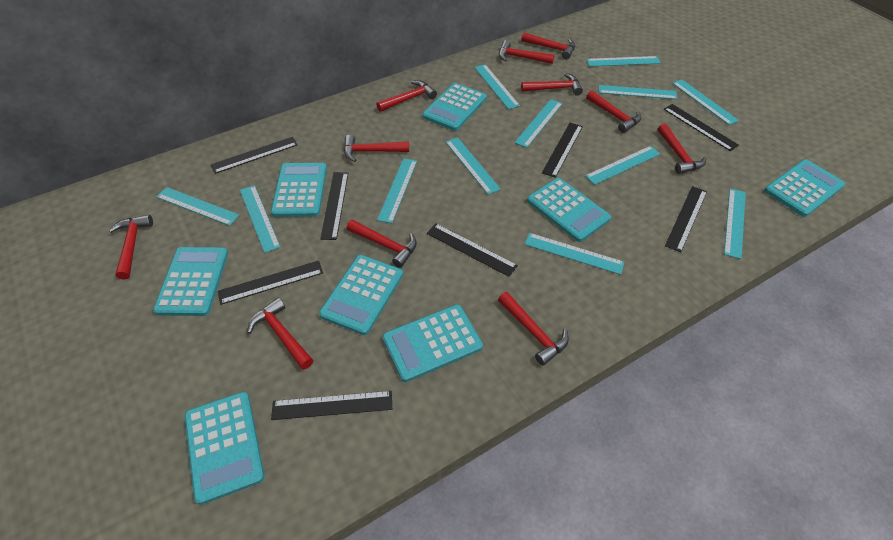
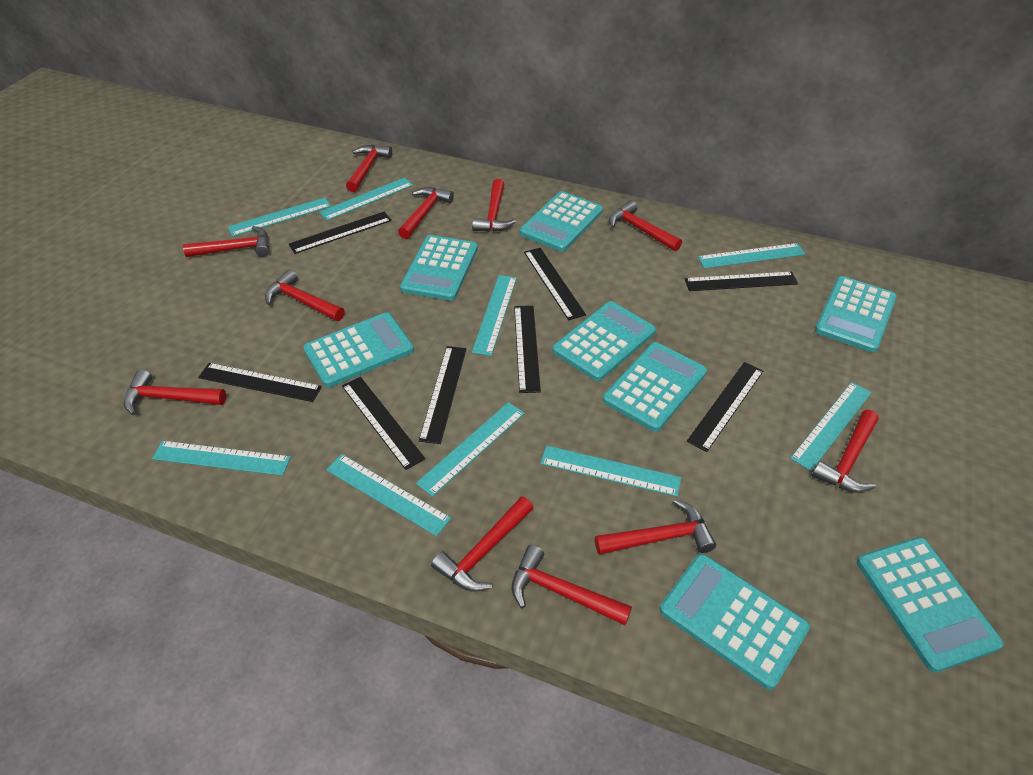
turquoise ruler: [156,187,239,226] [240,185,280,253] [377,158,417,223] [446,137,501,195] [474,64,520,109] [515,99,563,148] [524,233,625,275] [585,146,660,185] [586,56,661,67] [599,85,678,99] [672,79,739,125] [724,189,746,259] = 12 -> [152,441,291,476] [228,197,331,237] [319,177,413,221] [326,454,451,536] [416,402,525,497] [472,275,517,356] [541,446,681,497] [698,243,805,268] [790,382,872,471] = 9

